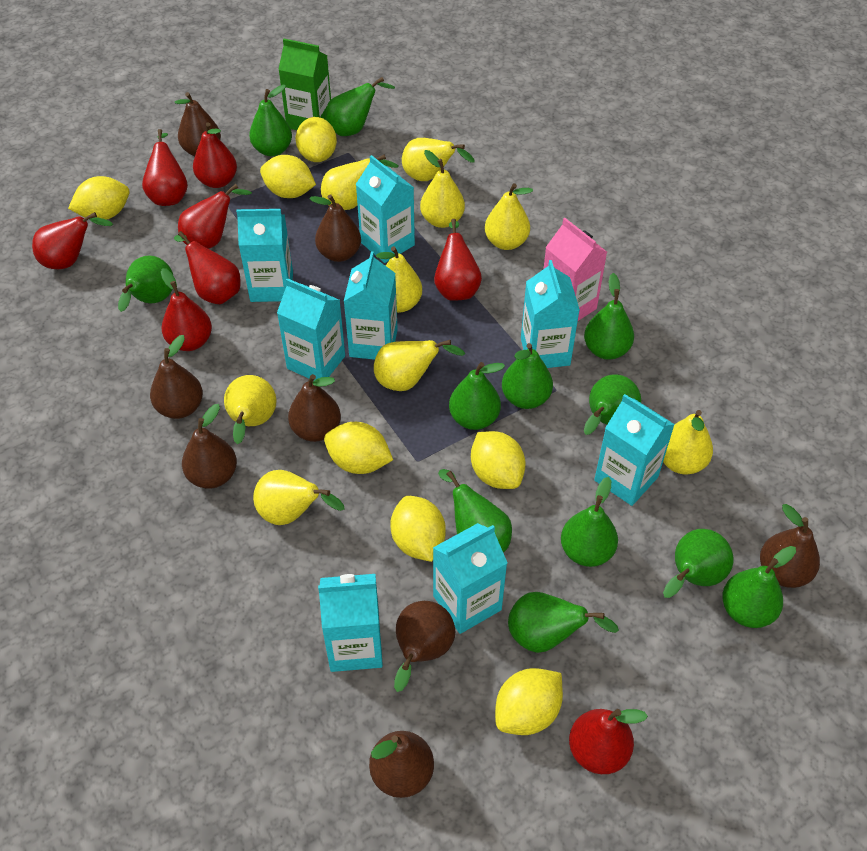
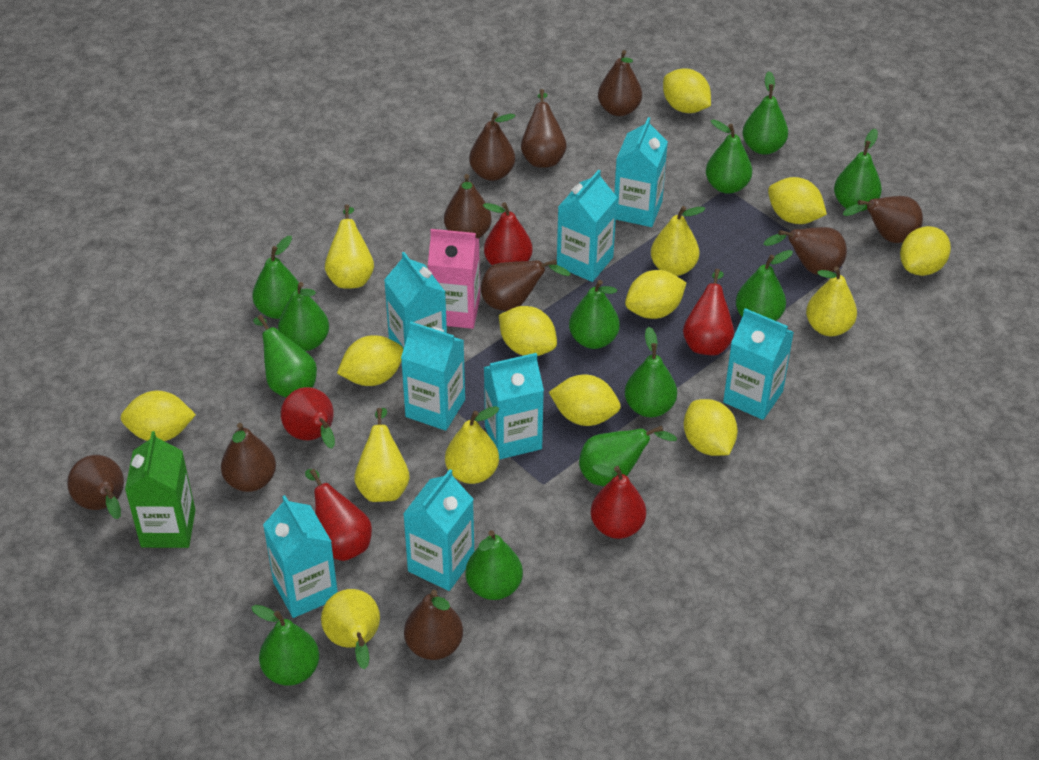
brown pear: [150,335,203,419] [175,92,221,156] [182,404,237,489] [288,374,341,442] [309,194,361,262] [369,731,434,798] [394,601,456,692] [760,504,820,588] = 8 -> [67,455,124,519] [221,423,276,492] [404,590,463,660] [444,174,492,238] [469,112,515,181] [481,260,571,311] [521,89,567,168] [598,50,642,116] [763,227,847,275] [843,196,923,243] = 10
red pear: [32,212,113,269] [142,129,188,206] [161,268,212,351] [174,231,241,304] [178,184,252,249] [193,122,237,188] [434,219,482,301] [569,709,648,774] = 8 -> [281,387,335,449] [305,469,372,561] [483,202,533,265] [590,465,646,539] [683,269,734,356] = 5
yellow lemon: [68,176,129,220] [260,155,316,198] [295,117,337,162] [324,422,393,474] [390,496,446,562] [471,431,526,489] [495,668,563,735] = 7 -> [120,391,196,441] [337,335,403,386] [499,306,557,356] [549,375,621,426] [625,270,686,319] [663,68,711,113] [684,399,738,456] [768,177,827,224] [900,226,951,276] = 9
yellow pear: [224,375,277,444] [253,470,344,525] [321,154,399,210] [374,340,465,391] [376,246,422,313] [402,138,475,181] [420,150,465,228] [485,183,533,250] [663,410,713,475] = 9 -> [321,589,380,670] [325,204,374,289] [354,408,410,502] [445,406,499,484] [651,206,705,276] [806,266,857,336] = 6

